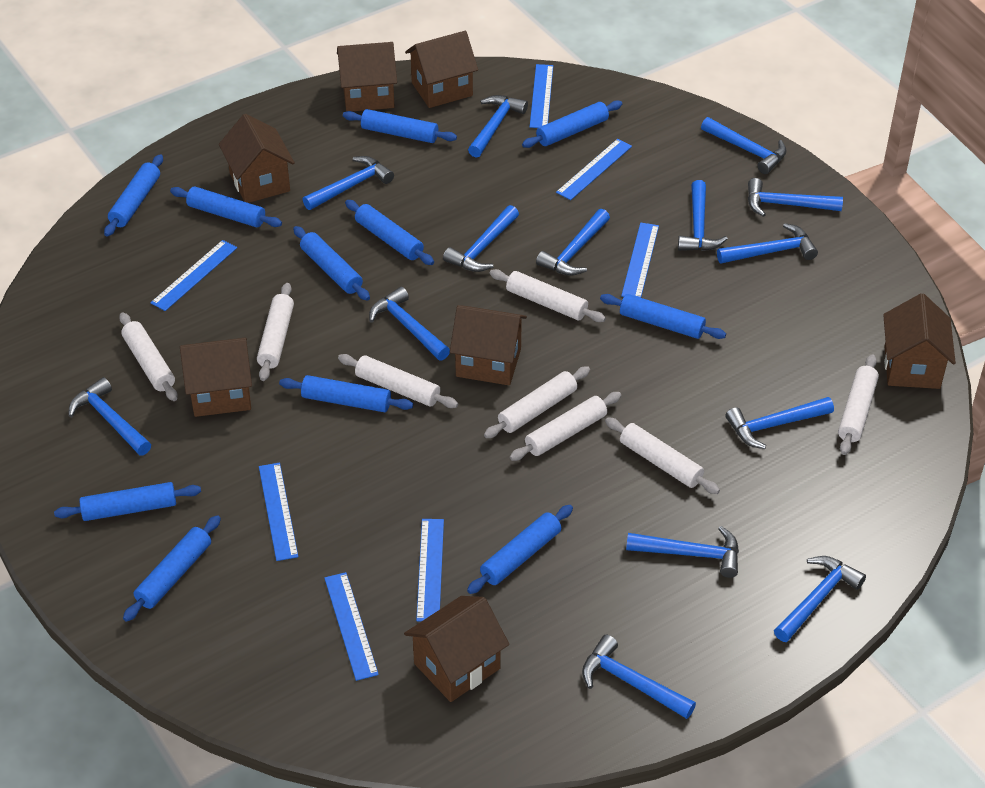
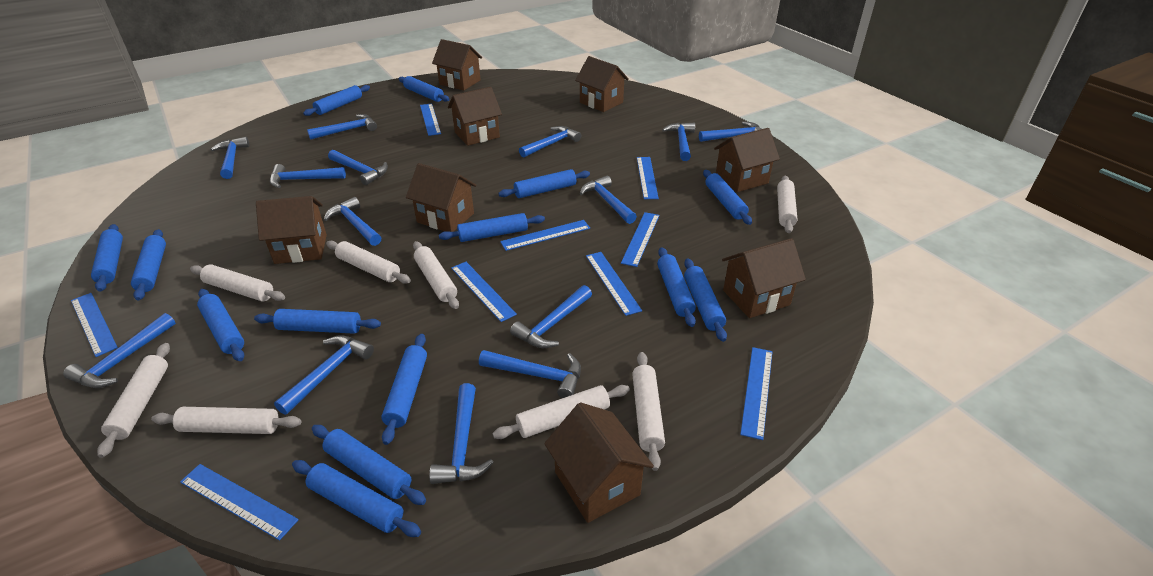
blue rolling pin: [54,482,201,521] [104,154,163,237] [123,515,221,622] [170,187,282,228] [279,375,413,412] [293,226,370,301] [343,109,457,143] [345,200,434,265] [467,505,573,594] [522,100,622,148] [600,294,726,339] = 11 -> [91,224,123,292] [131,229,166,301] [197,289,244,361] [254,309,381,334] [292,460,421,537] [303,85,370,116] [312,425,426,505] [381,334,427,445] [398,76,450,102] [439,213,545,242] [498,169,590,198] [657,247,696,327] [684,259,727,342] [703,170,752,225] = 14
blue ruler: [150,240,237,311] [259,463,298,561] [324,572,379,681] [416,519,444,621] [530,64,553,128] [556,139,632,200] [621,223,659,298] = 7 -> [71,293,118,357] [180,464,299,541] [420,104,441,136] [451,262,517,322] [500,220,590,251] [586,252,642,316] [621,212,659,267] [637,157,659,199] [740,347,772,440] = 9
brown house: [180,338,252,417] [219,114,295,203] [337,42,397,111] [404,596,509,702] [405,31,478,108] [450,305,527,385] [883,293,956,389] = 7 -> [256,196,327,264] [406,163,476,232] [432,39,482,90] [448,87,502,146] [544,402,654,523] [575,56,629,112] [714,128,780,192] [722,238,806,318] = 8

